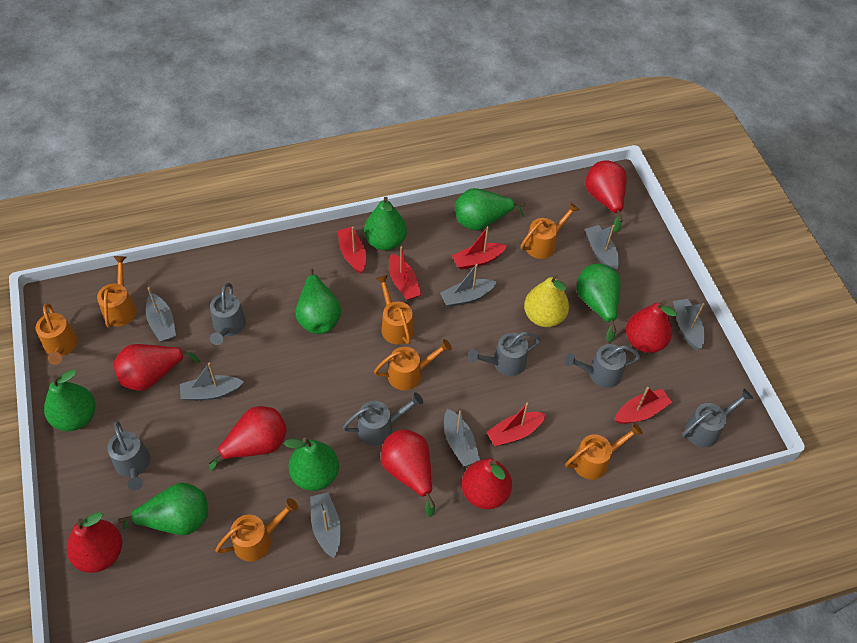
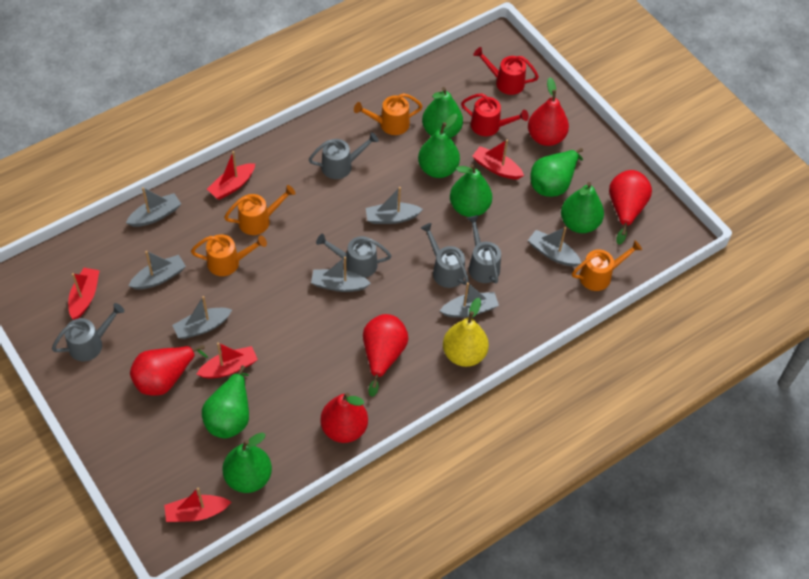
grey watering can: [107,421,150,491] [210,283,246,345] [342,392,423,446] [468,332,541,376] [564,344,640,388] [682,388,753,447] = 6 -> [52,303,124,361] [309,132,379,179] [316,234,392,278] [420,223,469,288] [467,215,501,283] = 5
orange watering can: [36,303,78,365] [97,256,136,328] [215,498,298,562] [374,339,452,390] [376,275,414,344] [521,202,579,259] [565,423,643,480] = 7 -> [191,234,267,276] [224,185,295,235] [354,93,423,135] [572,240,642,291] = 4
red pear: [67,512,122,573] [114,344,200,391] [207,406,287,471] [381,429,435,517] [462,458,512,509] [586,161,627,233] [626,301,677,353] = 7 -> [130,345,208,396] [320,393,368,443] [363,314,409,397] [528,78,569,146] [609,170,652,245] = 5
red watering can: none = 0 -> [461,93,529,136] [473,47,539,95] = 2

